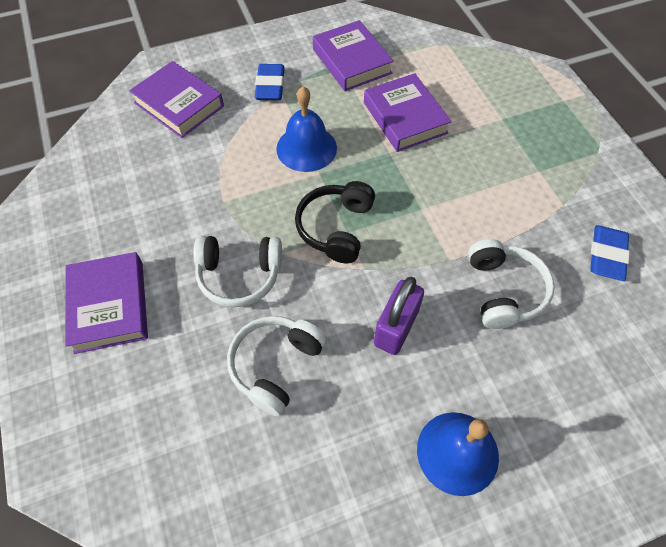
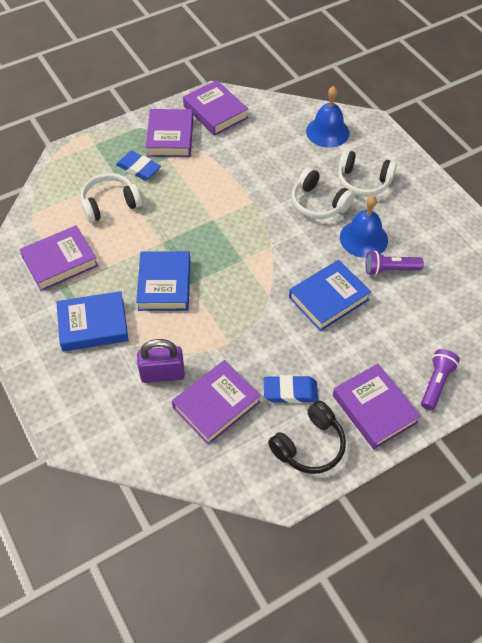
blue book: none = 0 -> [56,291,129,352] [136,251,190,311] [289,260,371,331] = 3
purple book: [65,252,148,354] [129,61,224,138] [313,20,394,91] [364,73,451,152] = 4 -> [19,225,98,291] [146,109,193,157] [172,360,261,445] [183,80,248,136] [333,364,421,449] = 5
purple flashlight: none = 0 -> [365,251,424,276] [421,349,460,410] = 2

